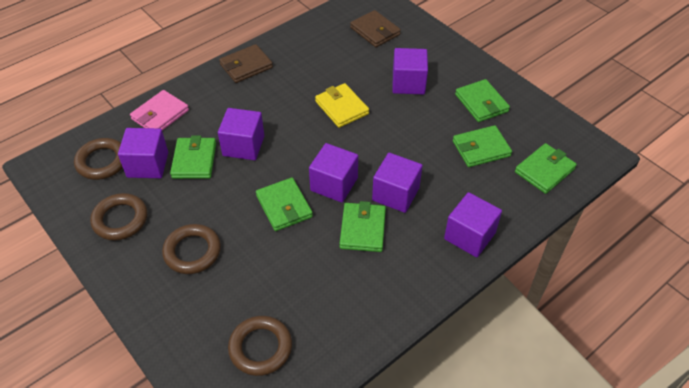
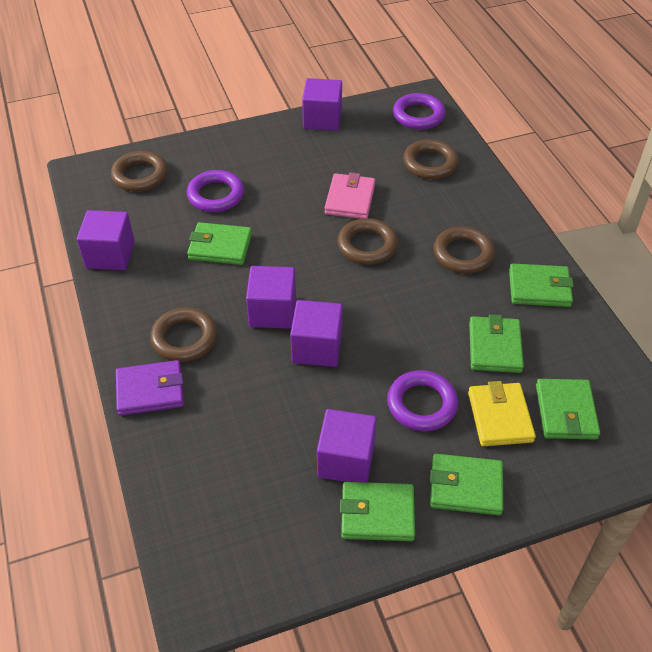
brown ring: [74,138,123,180] [90,193,148,241] [162,224,221,274] [228,316,292,376] = 4 -> [111,151,168,192] [150,307,217,362] [337,218,398,265] [403,139,459,179] [433,227,495,273] = 5
brown wallet: [219,44,273,83] [350,10,401,47] = 2 -> none = 0
purple cube: [118,128,168,178] [218,108,264,160] [309,143,358,202] [372,153,423,213] [393,48,428,94] [444,192,502,257] = 6 -> [77,210,135,270] [246,266,296,329] [290,300,343,367] [302,78,342,131] [317,409,377,483] = 5
purple ring: none = 0 -> [187,170,244,212] [387,370,458,431] [393,93,445,129] = 3
purple wallet: none = 0 -> [116,360,184,416] = 1

